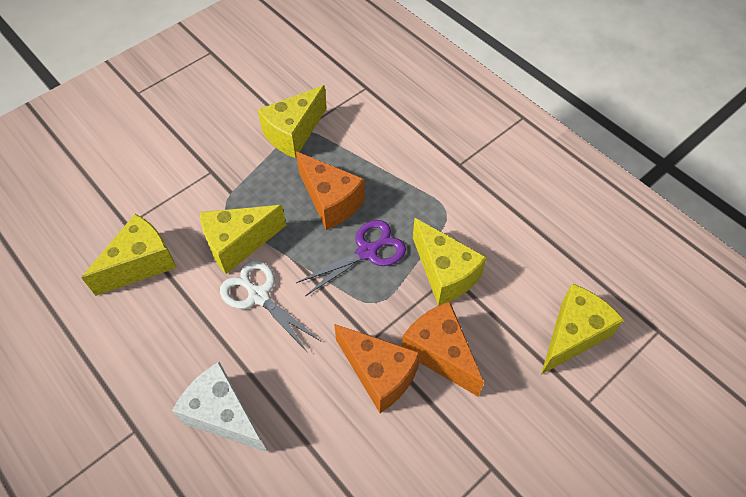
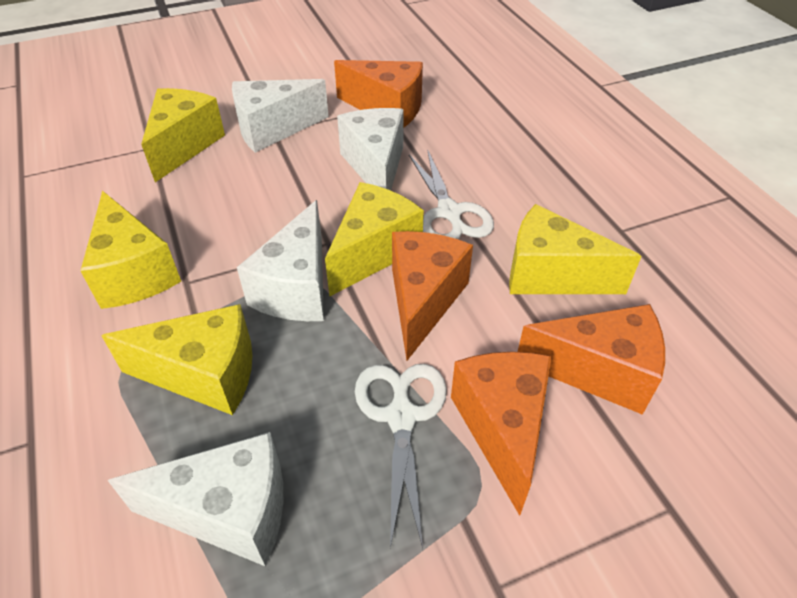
orange cheese: [296,151,365,230] [334,324,421,413] [402,302,484,397] = 3 -> [334,60,423,128] [392,231,473,360] [451,352,552,516] [518,304,665,415] = 4
purple scissors: [296,220,406,296] = 1 -> none = 0
white cheese: [172,362,268,453] = 1 -> [107,432,283,566] [232,79,329,153] [237,200,324,321] [337,108,404,191] = 4
white scissors: [220,261,320,353] = 1 -> [355,364,447,548] [409,149,494,239] = 2

